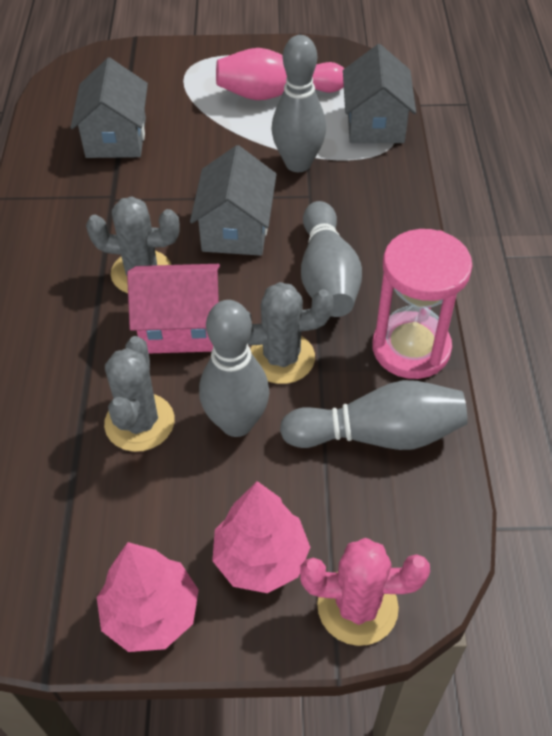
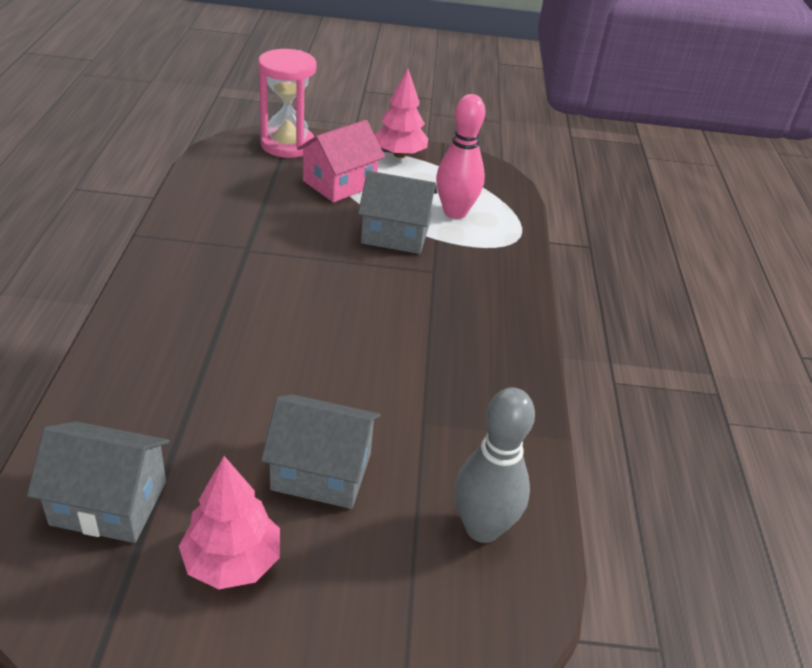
grey bowling pin: [199,300,270,437] [272,35,326,172] [280,380,468,450] [301,201,362,317] = 4 -> [454,387,535,543] = 1
grey cactus: [86,196,180,293] [104,336,174,452] [248,282,334,384] = 3 -> none = 0
pink cactus: [300,538,430,646] = 1 -> none = 0

